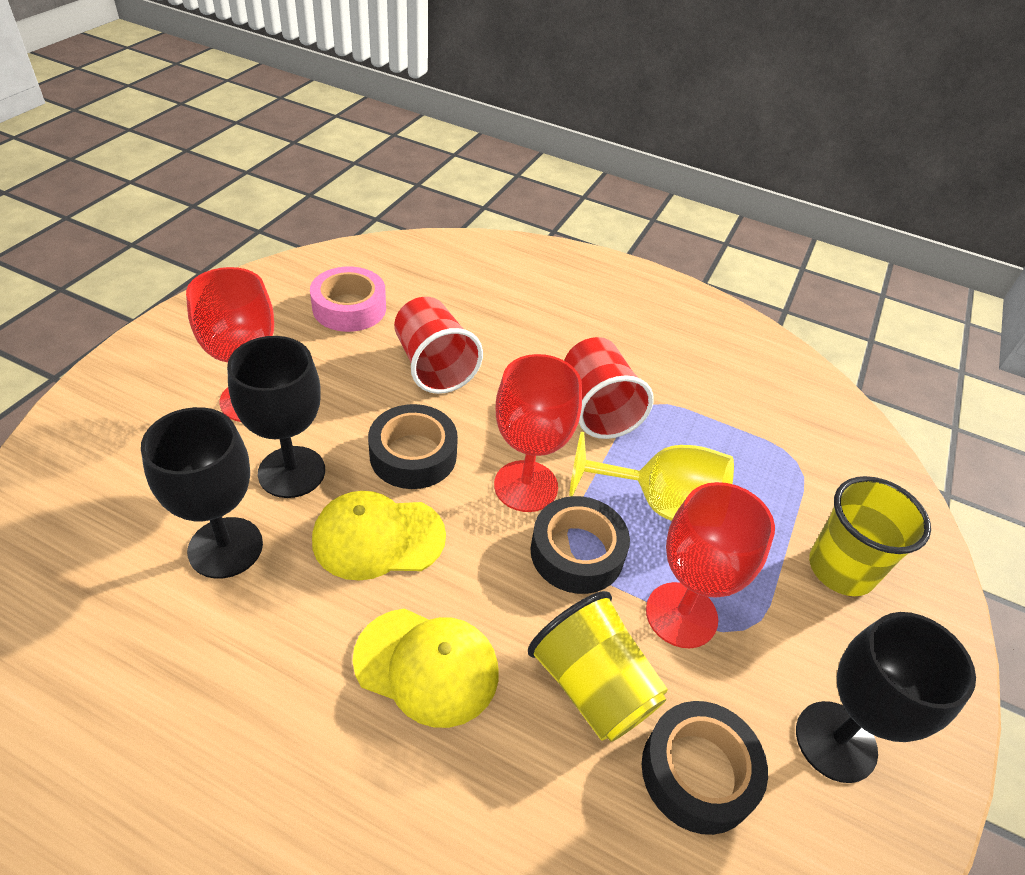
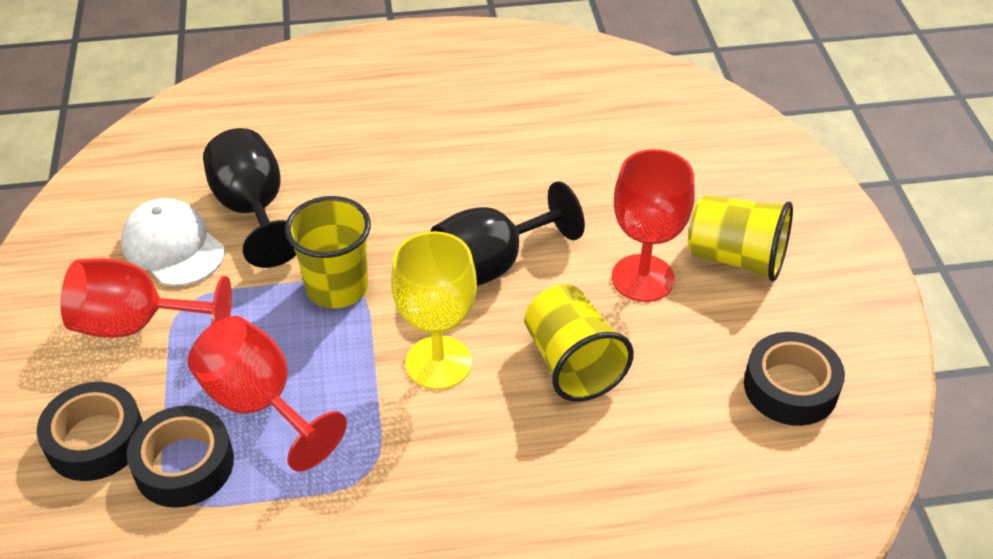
black goblet: [141,407,263,579] [227,336,325,498] [796,612,976,783] = 3 -> [203,128,296,268] [430,181,585,286] = 2
pink tape: [310,267,386,332] = 1 -> none = 0
red cup: [394,297,483,394] [564,337,654,439] = 2 -> none = 0
white cap: none = 0 -> [121,198,225,286] = 1
yellow cap: [312,491,446,581] [353,608,499,728] = 2 -> none = 0
yellow cup: [528,591,668,742] [809,476,931,596] = 2 -> [285,196,371,308] [525,284,634,402] [688,195,793,282] = 3

